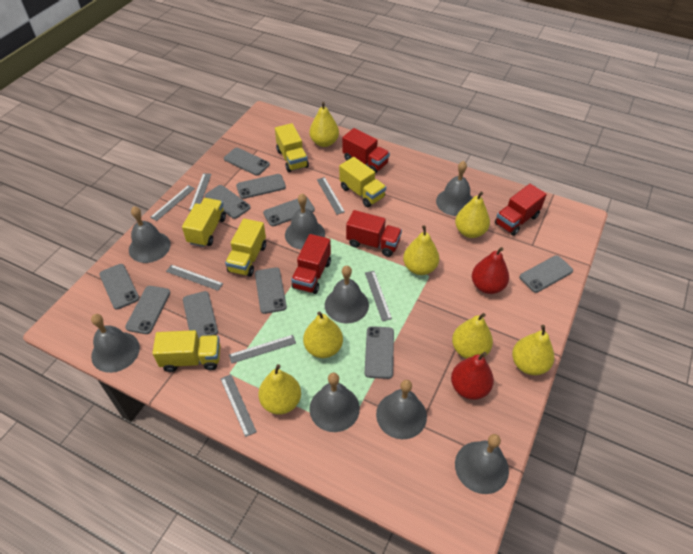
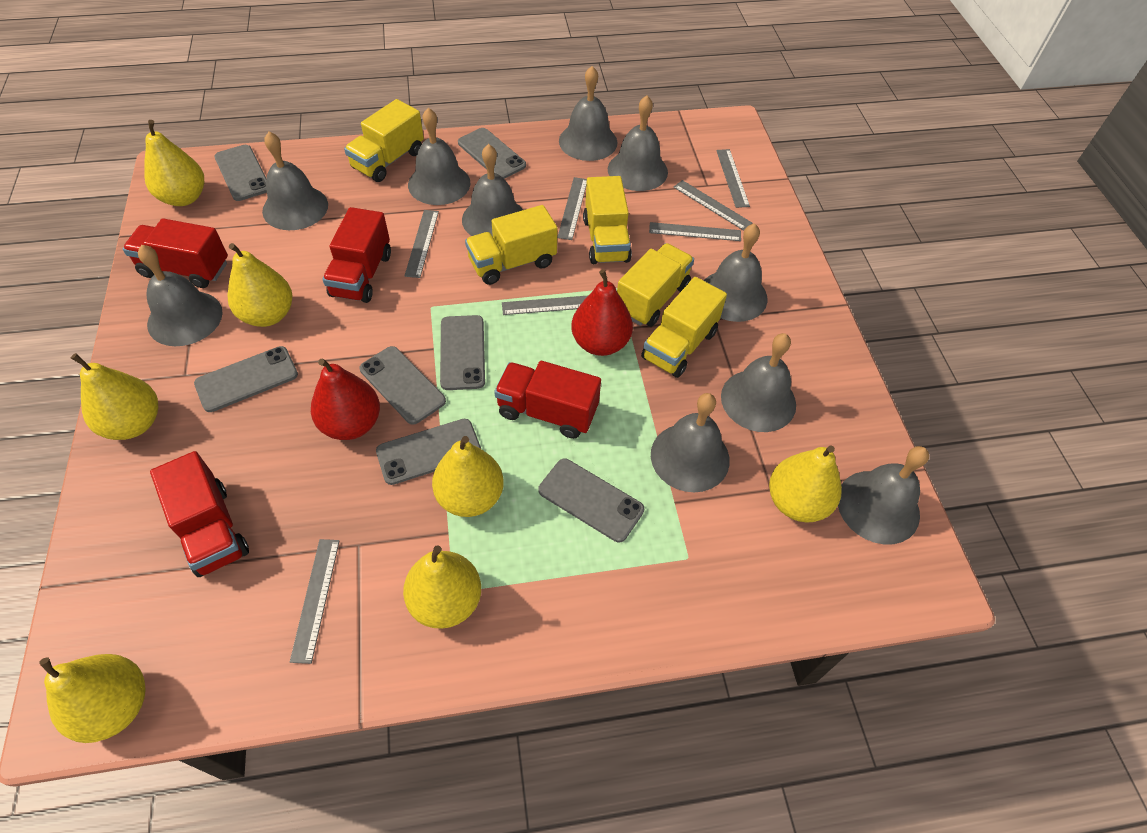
grey bell: [91,314,140,373] [129,206,171,263] [285,194,325,250] [309,373,360,432] [325,266,369,323] [376,380,427,439] [436,161,472,216] [455,434,509,494] = 8 -> [138,245,223,346] [262,132,328,230] [408,108,470,205] [462,144,523,237] [559,66,617,161] [608,95,668,191] [651,393,730,492] [704,223,768,322] [721,333,796,432] [838,446,929,545] = 10
grey phone: [99,264,139,310] [125,286,170,334] [183,291,218,339] [205,185,251,219] [224,148,270,176] [236,174,286,199] [255,267,287,314] [263,197,315,226] [364,326,394,379] [519,255,573,293] = 10 -> [194,346,298,412] [214,145,267,201] [360,346,446,425] [376,419,481,485] [440,315,485,390] [458,128,526,179] [538,459,644,542] = 7

